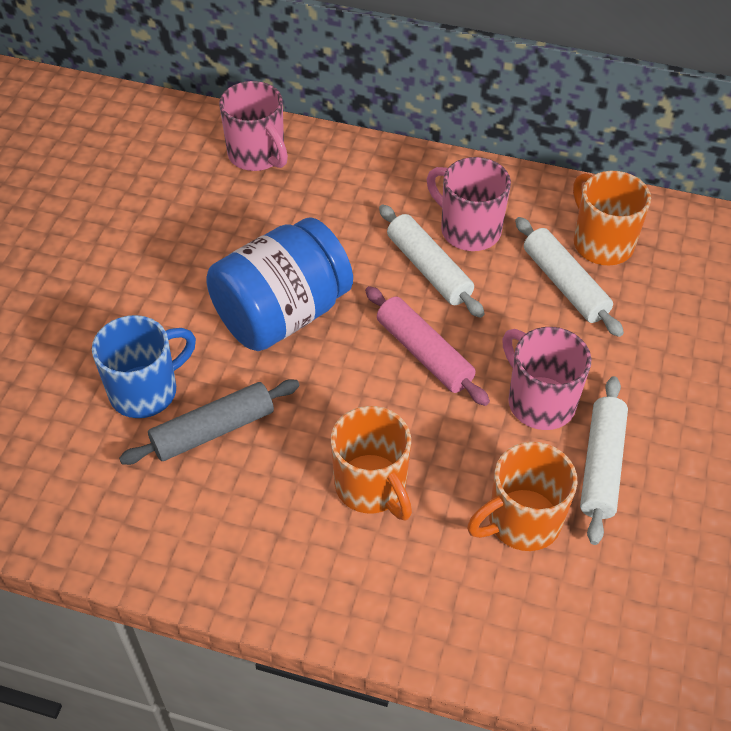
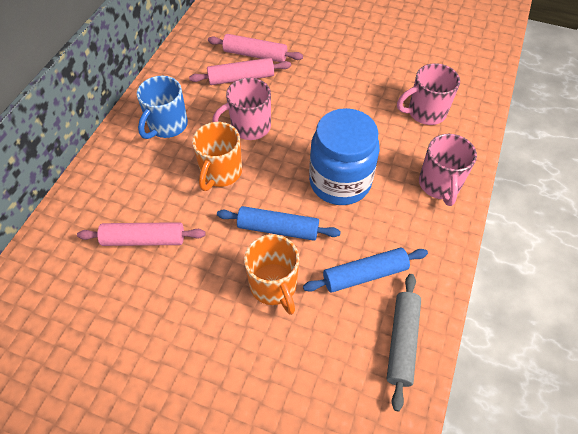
blue rolling pin: none = 0 -> [217,206,341,241] [303,248,428,293] = 2
orange mug: [331,406,412,521] [467,442,578,551] [573,171,651,265] = 3 -> [192,122,242,191] [244,234,299,315] = 2
pink rolling pin: [365,286,490,406] = 1 -> [77,222,206,246] [189,58,291,85] [208,34,303,62] = 3
white rolling pin: [379,204,485,318] [515,217,624,337] [580,376,628,545] = 3 -> none = 0

